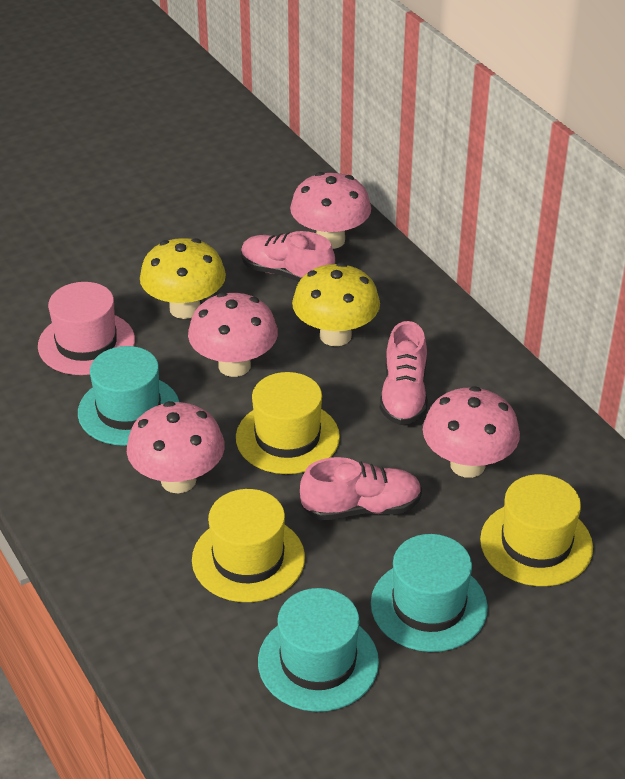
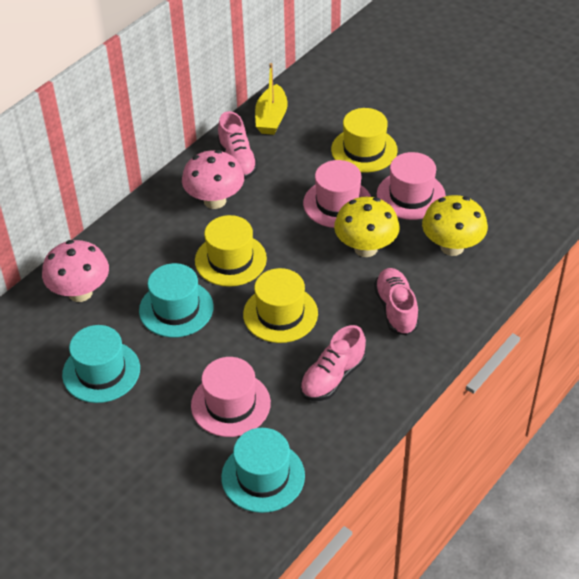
pink hat: [38,282,135,375] = 1 -> [191,357,271,437] [303,160,371,228] [377,152,446,220] = 3
pink mushroom: [127,401,225,493] [188,292,278,377] [290,172,371,249] [423,386,520,478] = 4 -> [42,240,109,302] [182,150,244,209] = 2
yellow boat: none = 0 -> [255,63,288,135] = 1

